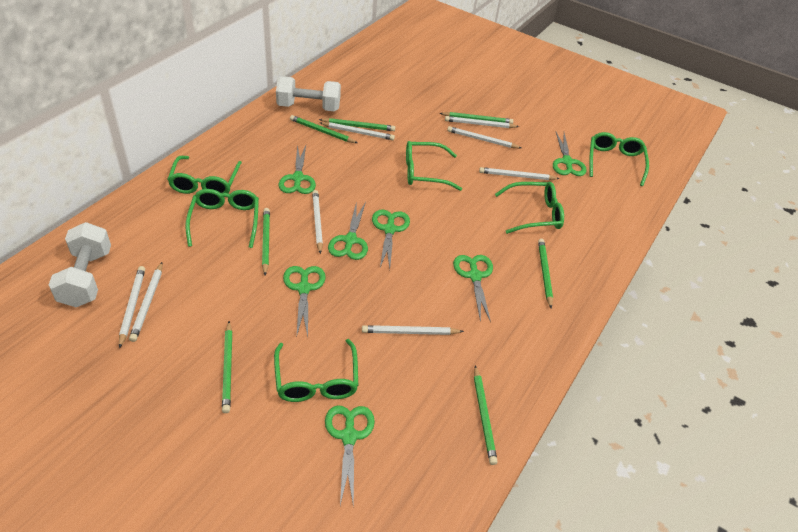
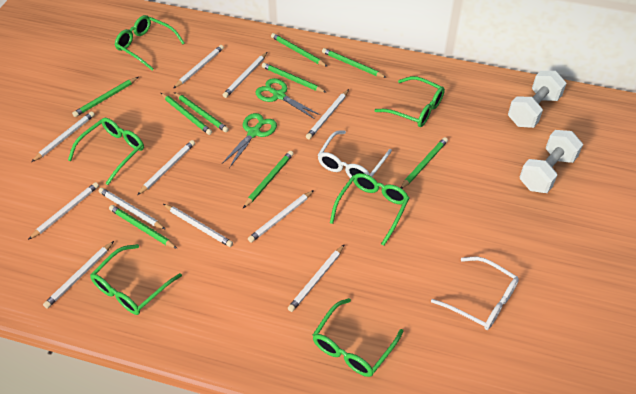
green pencil: [222,321,232,413] [262,208,270,275] [290,115,358,143] [319,118,395,131] [439,112,513,124] [474,365,497,465] [538,239,553,309] = 7 -> [72,77,138,117] [109,205,177,249] [161,93,212,135] [174,92,229,132] [243,151,294,208] [262,63,327,93] [271,33,328,67] [322,48,387,78] [401,137,448,189] = 9
green scissors: [279,144,316,194] [283,266,326,336] [325,405,375,507] [328,201,368,260] [372,209,410,269] [453,255,493,322] [553,132,587,176] = 7 -> [222,113,277,168] [256,78,320,119] = 2
white glasses: none = 0 -> [318,130,392,178] [431,257,519,330] = 2
white pencil: [119,266,145,348] [129,262,163,342] [312,190,323,254] [320,122,395,140] [362,325,464,335] [445,116,519,128] [447,126,521,148] [479,167,560,180] = 8 -> [28,182,99,240] [32,111,95,162] [43,241,114,309] [99,188,165,229] [137,140,195,195] [163,204,233,247] [174,45,224,88] [223,52,267,98] [248,190,314,243] [288,244,345,312] [306,89,349,139] = 11

